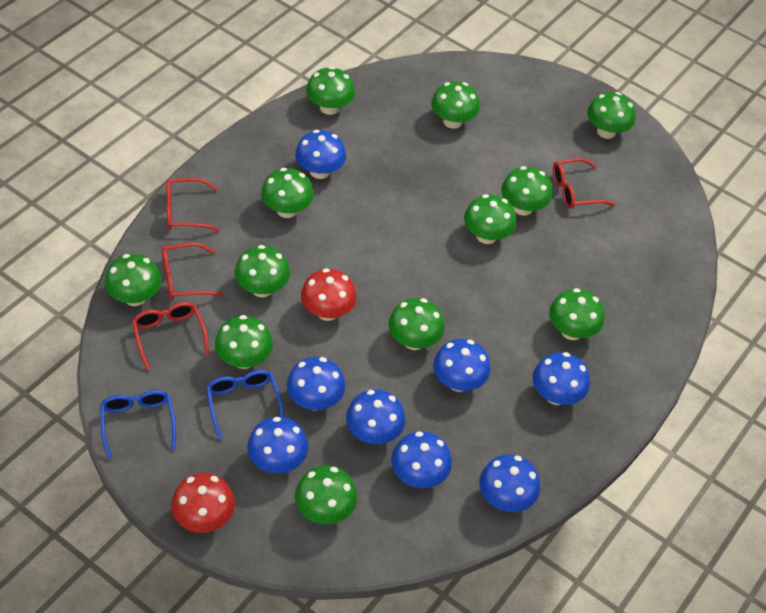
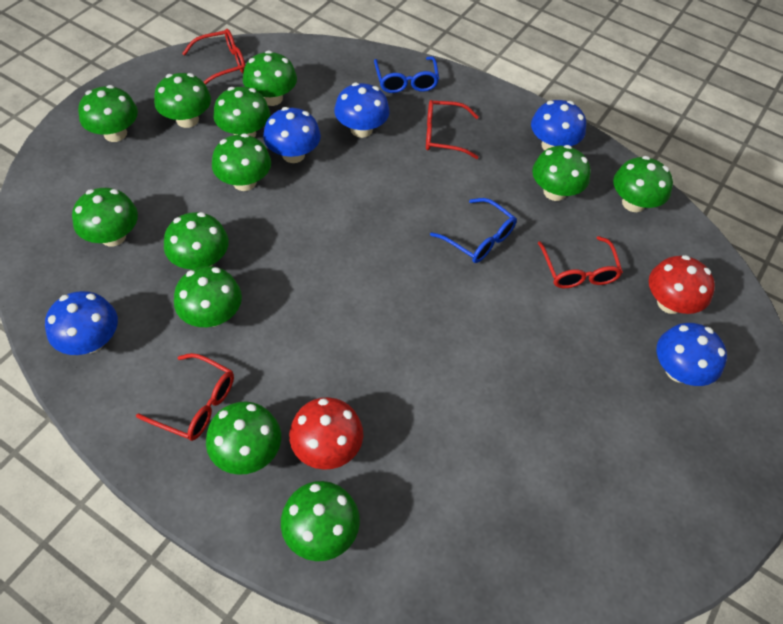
blue mushroom: [247,417,308,473] [287,357,345,411] [295,130,346,179] [346,389,405,444] [391,431,452,488] [433,339,491,392] [479,454,540,512] [533,352,590,405] = 8 -> [45,291,118,355] [263,107,321,163] [334,83,390,138] [531,100,586,150] [657,323,727,386] = 5

